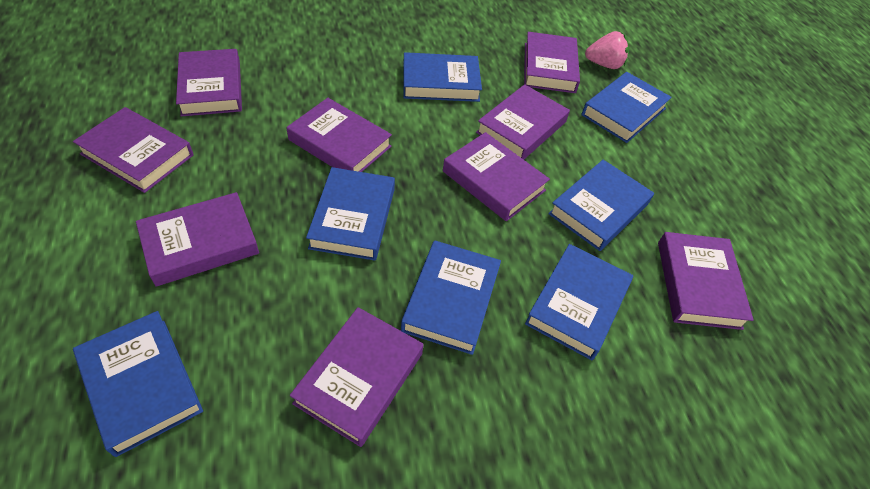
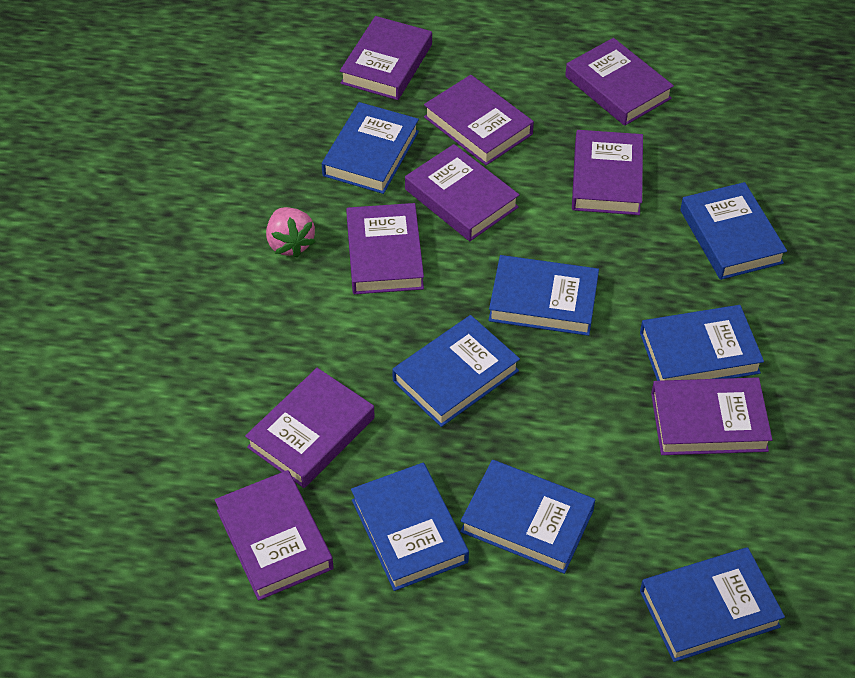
blue book: [73,311,203,457] [306,167,395,260] [401,240,501,355] [403,52,482,102] [525,244,633,360] [548,160,654,251] [582,72,672,143] = 7 -> [322,102,419,194] [351,463,469,591] [392,315,520,427] [460,460,595,574] [488,255,599,336] [640,305,764,381] [640,547,785,662] [680,182,787,280] = 8

